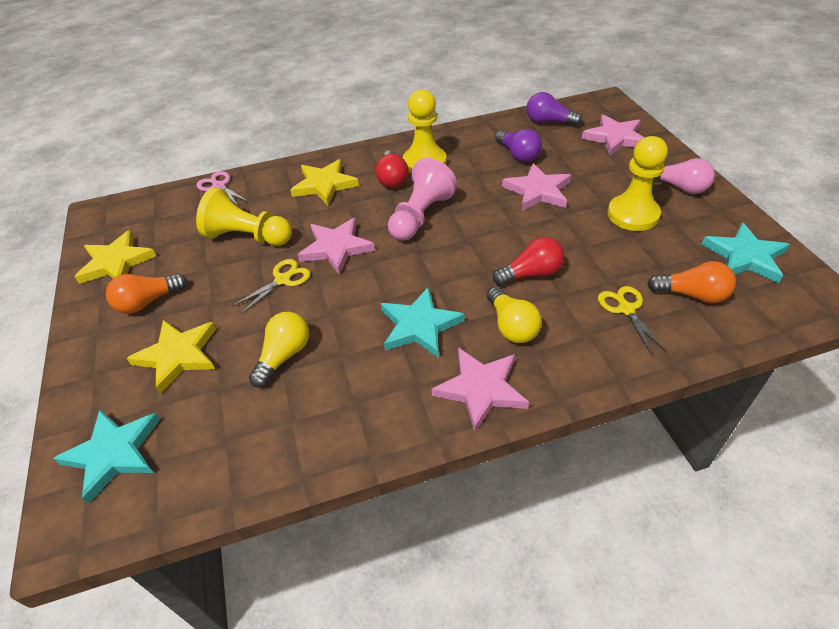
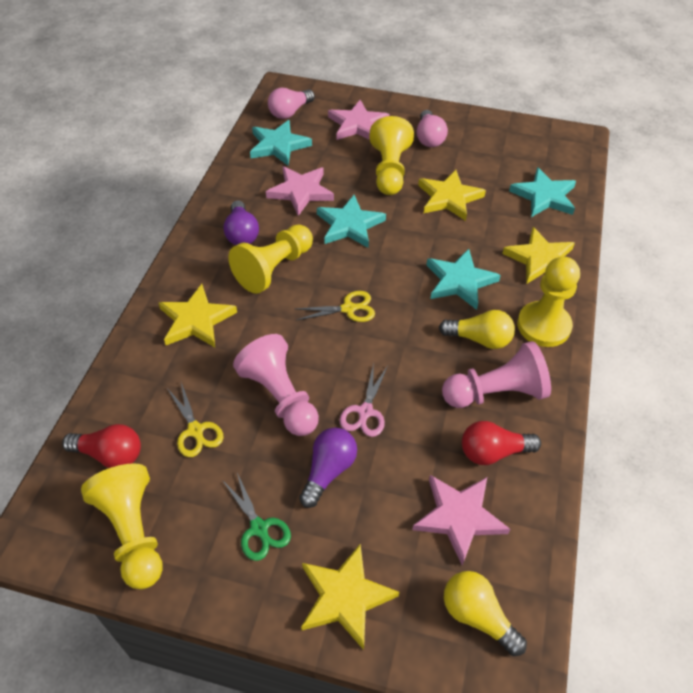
green scissors: none = 0 -> [222,473,291,561] = 1
orange light bulb: [106,274,187,314] [647,261,736,303] = 2 -> none = 0
pink light bulb: [653,158,715,194] = 1 -> [268,88,315,119] [417,110,448,147] = 2
pink pawn: [388,158,457,241] = 1 -> [233,334,319,436] [442,341,551,408] = 2
pink star: [298,218,375,275] [432,347,529,432] [502,163,571,211] [582,114,645,156] = 4 -> [266,166,334,216] [328,100,389,140] [412,475,510,565] = 3
turquoise star: [53,410,160,504] [381,287,464,358] [701,222,790,283] = 3 -> [250,120,312,166] [317,195,386,248] [427,249,501,310] [509,167,576,217] = 4
yellow pawn: [196,188,292,246] [403,89,447,173] [607,136,668,231] = 3 -> [81,463,163,589] [229,225,313,294] [369,116,414,195] [517,257,580,347] = 4
yellow star: [75,230,156,284] [127,320,216,394] [290,159,359,205] = 3 -> [159,284,237,347] [301,544,399,650] [418,170,486,221] [502,227,575,284] = 4

